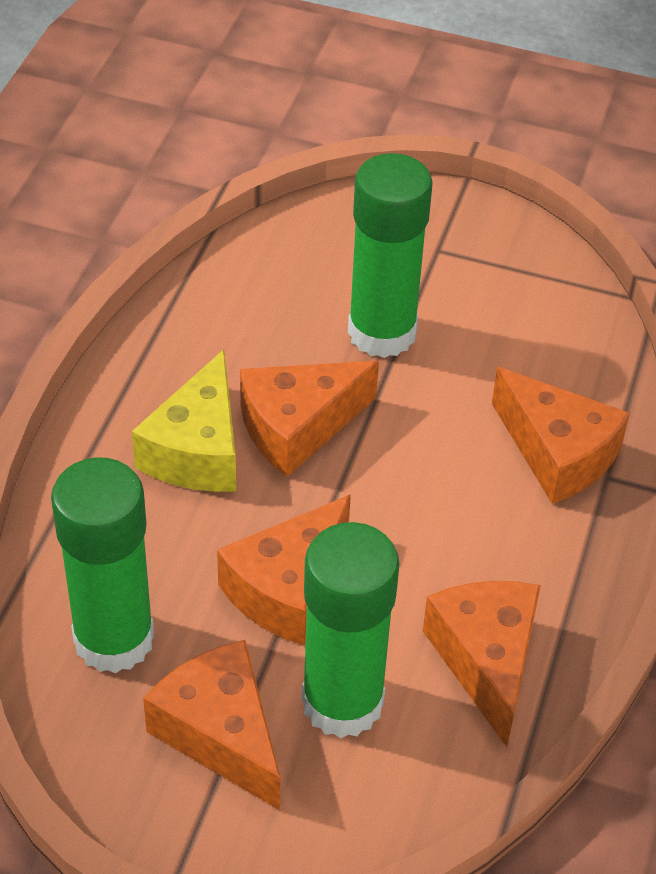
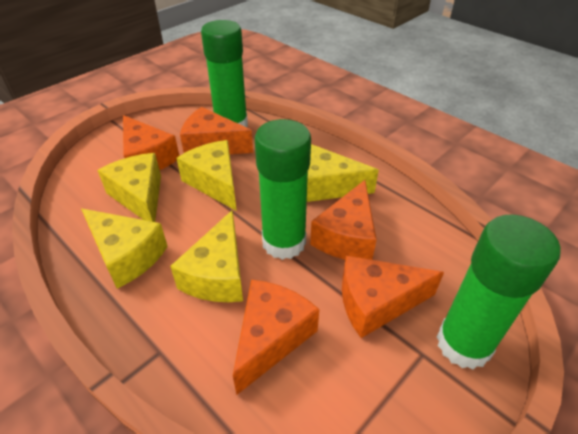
yellow cheese: [132,349,236,492] = 1 -> [81,209,168,289] [97,153,161,222] [170,210,243,302] [176,140,237,211] [307,144,379,202] = 5

